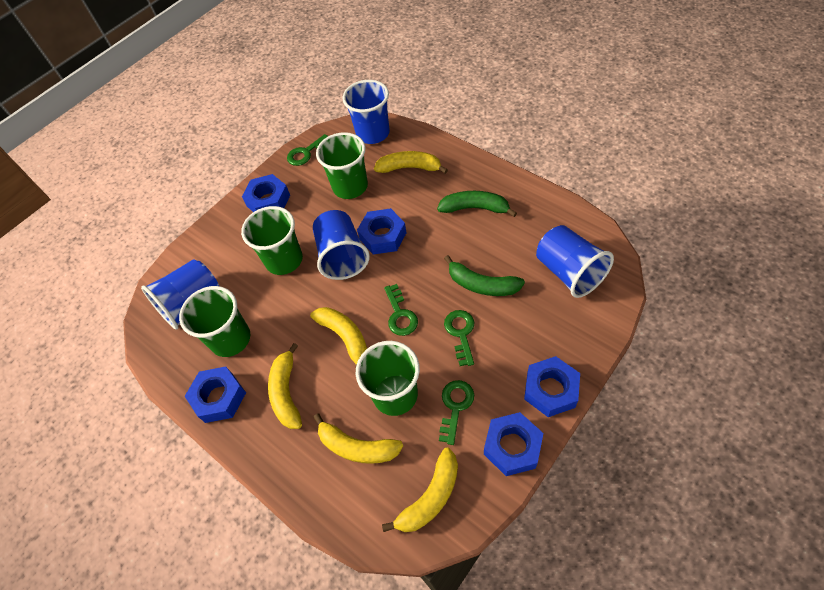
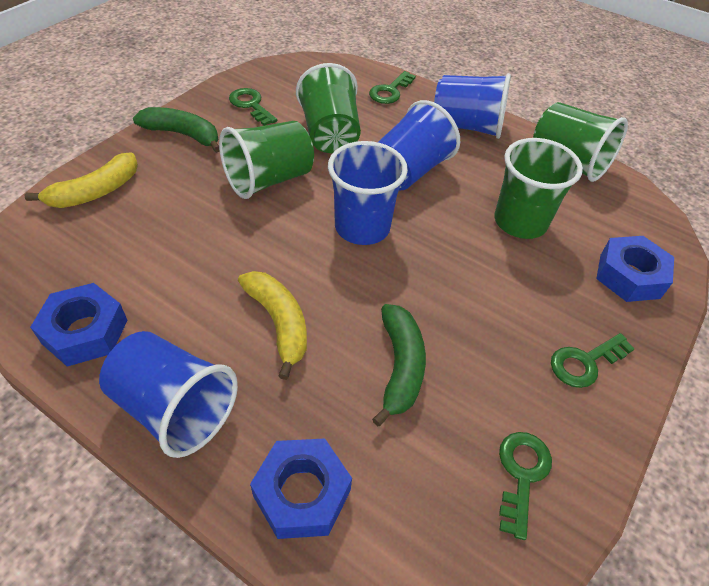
blue nut: [185,367,246,423] [242,174,290,212] [357,208,407,255] [484,412,543,476] [524,356,580,417] = 5 -> [30,283,128,367] [250,438,352,539] [596,236,674,302] = 3
yellow banana: [268,343,302,429] [310,307,367,374] [313,414,403,464] [374,151,448,174] [382,448,458,532] = 5 -> [24,152,138,208] [238,271,307,380] = 2

